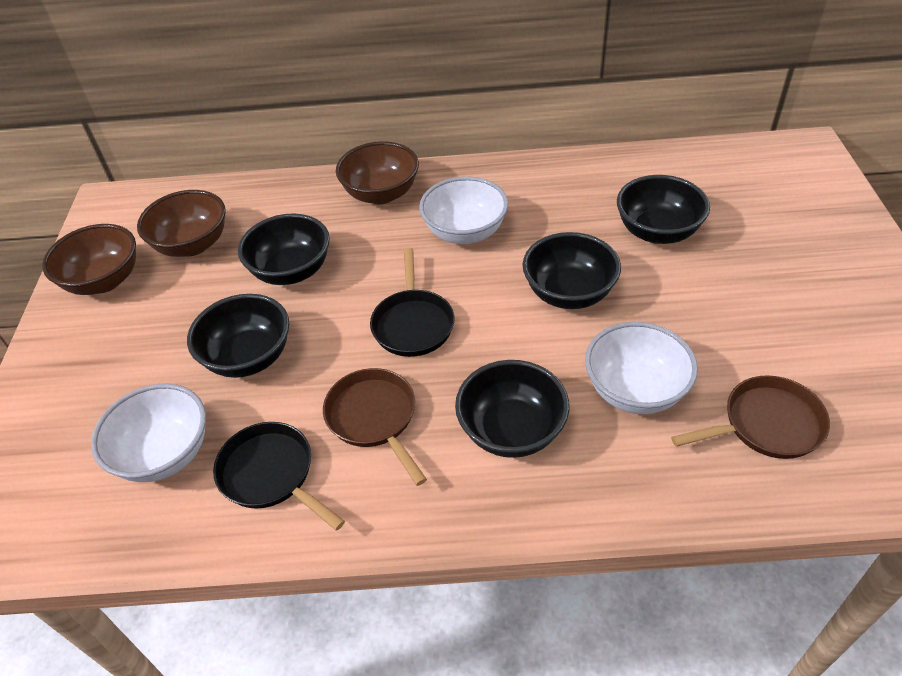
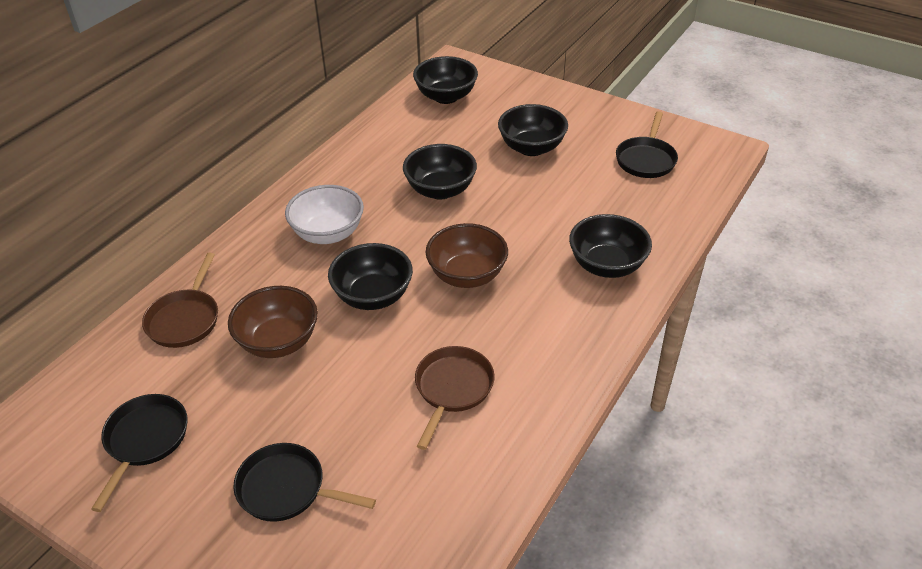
black pan: [213,422,345,531] [370,248,454,357] = 2 -> [91,394,188,512] [233,443,376,522] [616,111,678,178] = 3
brown bowl: [42,224,136,295] [137,190,226,257] [336,141,419,204] = 3 -> [228,286,318,358] [426,223,508,288] = 2
white bowl: [91,384,206,482] [419,177,508,244] [585,322,698,414] = 3 -> [285,185,364,244] = 1

